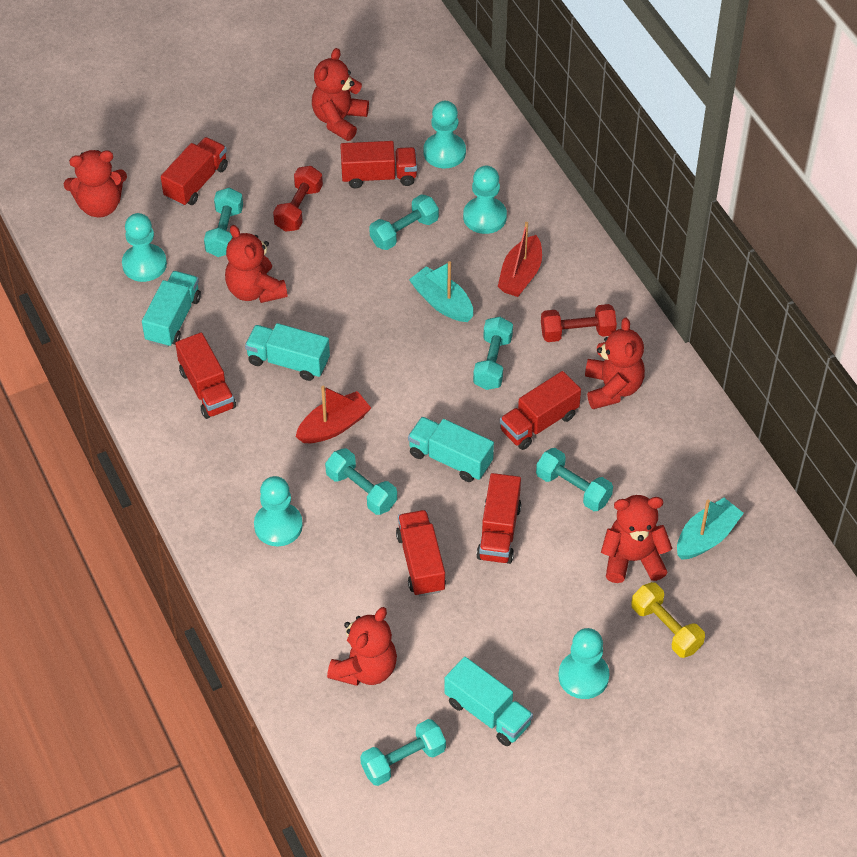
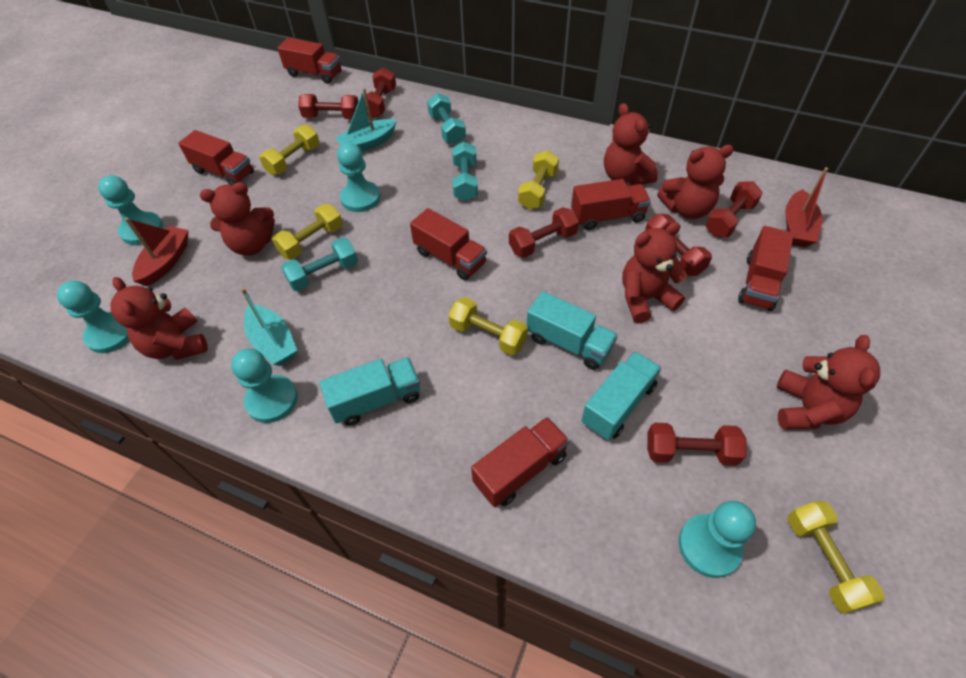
red dumbbell: [273,166,323,232] [541,304,617,342] = 2 -> [298,94,359,119] [364,67,396,118] [509,207,579,258] [645,213,712,276] [647,423,746,466] [705,181,763,237] = 6
turquoise dumbbell: [204,188,243,257] [325,448,397,515] [360,719,446,786] [369,194,439,250] [473,317,513,390] [536,448,613,511] = 6 -> [281,237,358,291] [427,93,466,145] [452,142,478,201] = 3
turquoise truck: [142,271,201,348] [245,323,330,381] [408,417,494,482] [444,657,533,746] = 4 -> [319,357,420,426] [527,291,618,370] [581,351,661,440] = 3
yellow dumbbell: [631,582,705,658] = 1 -> [259,124,320,175] [272,204,343,260] [448,297,528,356] [518,150,559,209] [788,501,885,613] = 5

